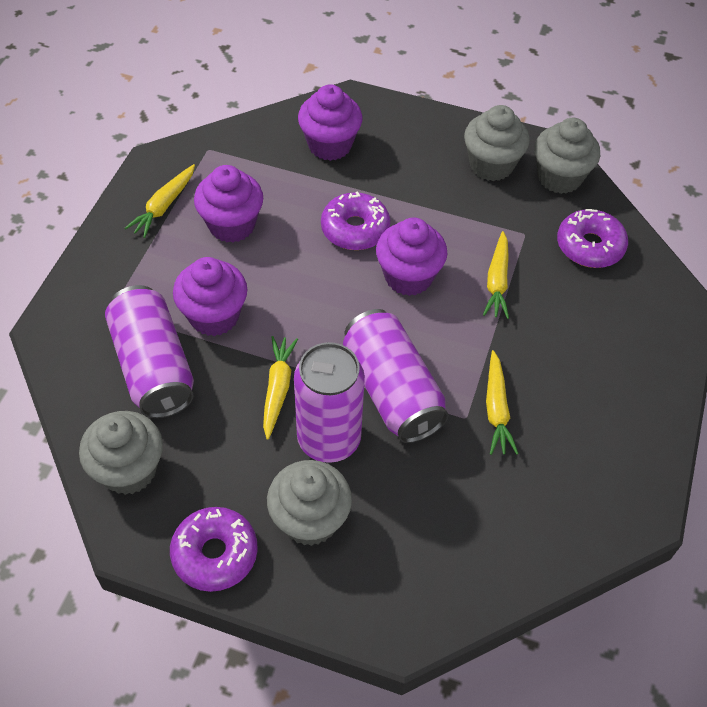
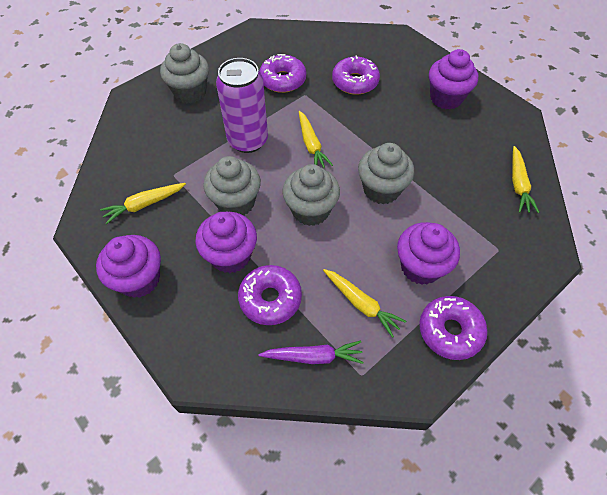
purple can: [105,285,194,418] [294,342,365,463] [343,309,449,443] = 3 -> [216,58,268,153] = 1
purple carrot: none = 0 -> [258,341,364,364] = 1
purple donut: [170,507,258,592] [321,191,390,250] [557,209,628,268] = 3 -> [238,265,302,325] [259,54,306,93] [332,55,380,95] [419,296,488,360] = 4

